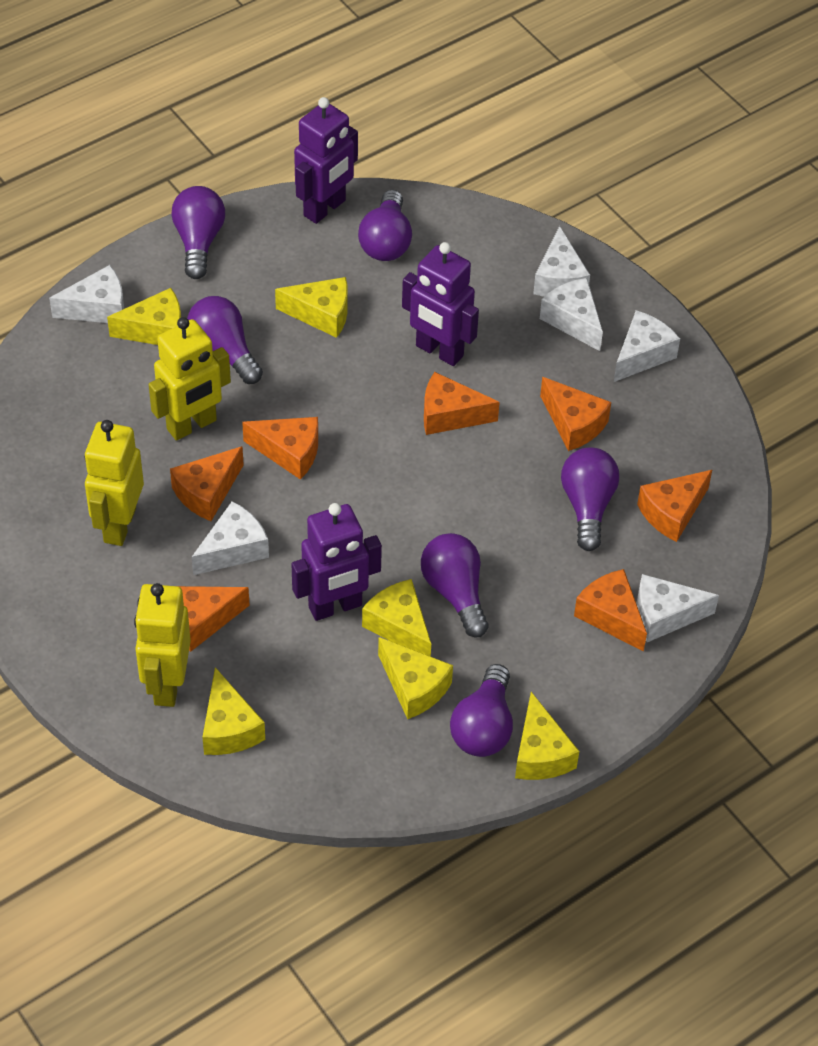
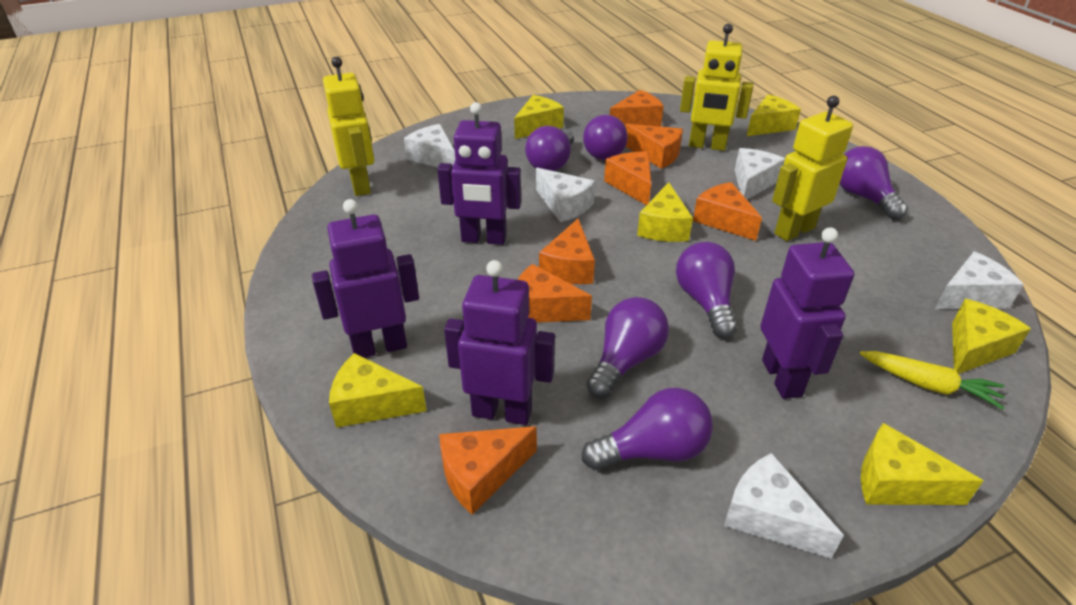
purple robot: [291,503,382,621] [294,97,358,224] [402,242,479,366] = 3 -> [312,199,419,358] [437,102,521,245] [444,260,555,425] [760,227,854,399] = 4
white cheese: [49,265,124,323] [192,501,269,575] [533,226,590,297] [540,278,603,351] [614,310,680,382] [637,574,719,642] = 6 -> [404,124,455,167] [536,167,595,222] [724,453,844,559] [735,148,785,199] [935,251,1024,310] = 5
yellow carrot: none = 0 -> [860,351,1005,410] = 1

